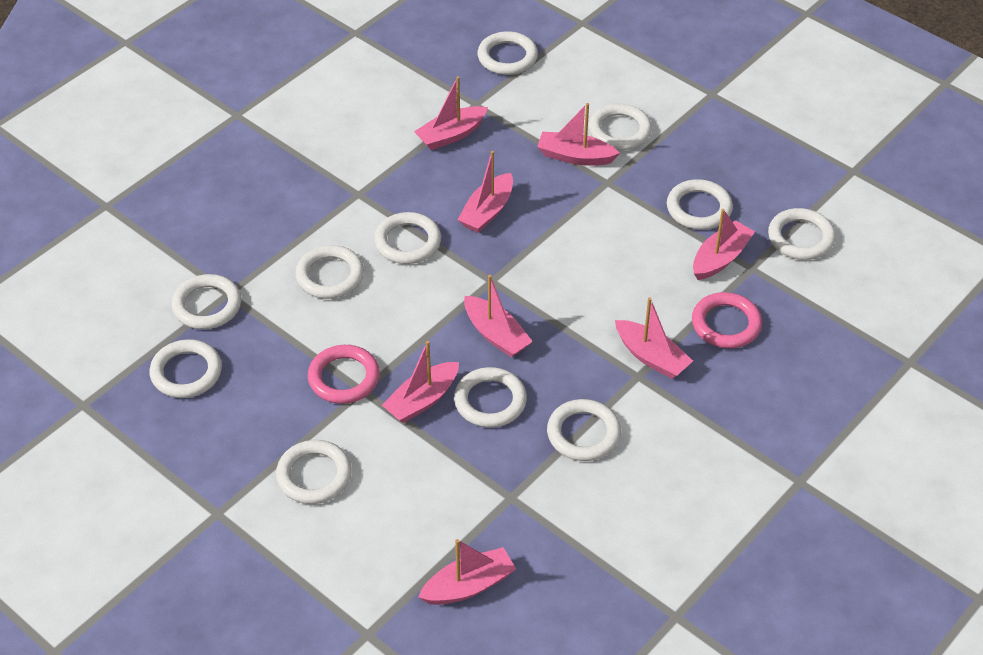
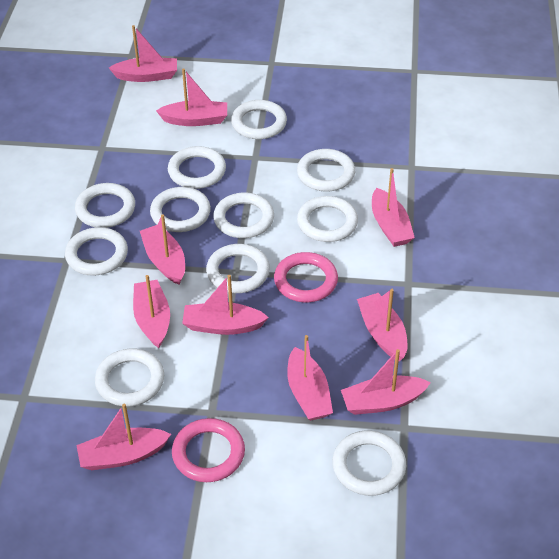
pink boat: [382,341,459,423] [414,76,488,150] [418,539,516,605] [457,151,513,233] [464,275,533,357] [537,103,620,166] [615,297,693,379] [693,209,755,280] = 8 -> [76,403,171,470] [109,25,177,82] [133,275,170,348] [140,215,185,284] [156,69,227,126] [182,275,269,335] [287,335,333,421] [341,349,431,415] [357,289,408,361] [372,168,415,247] = 10

